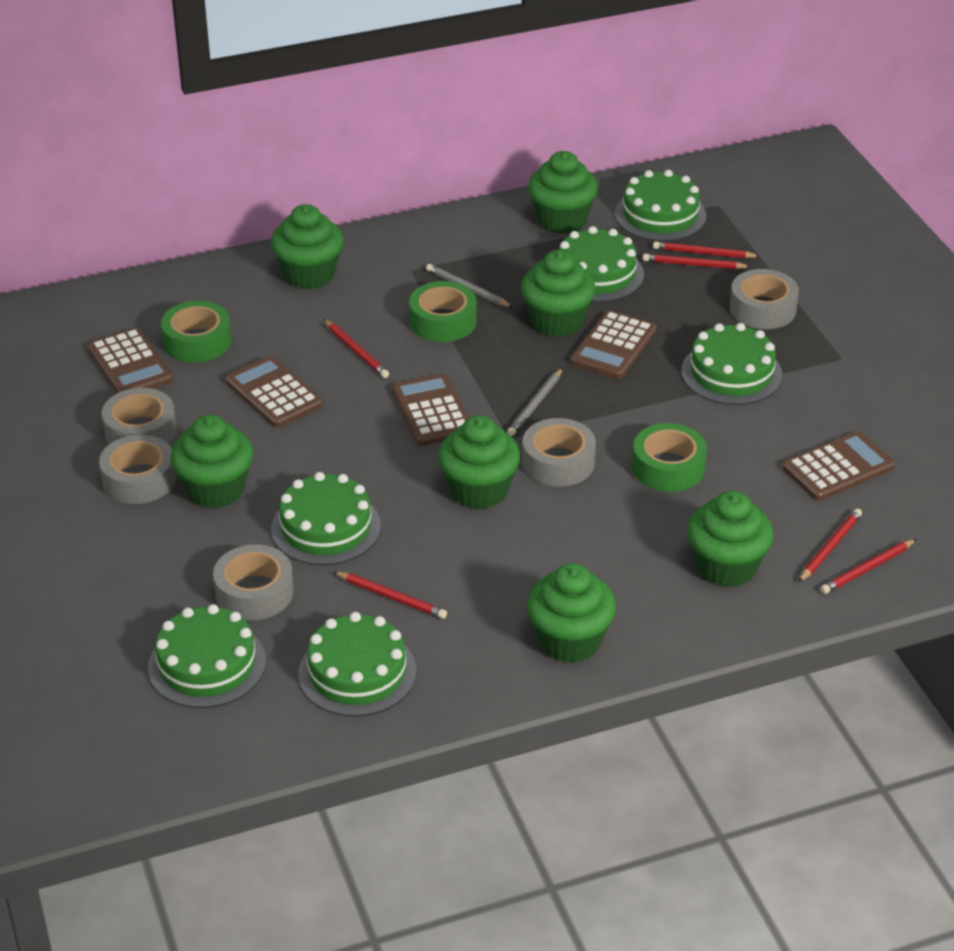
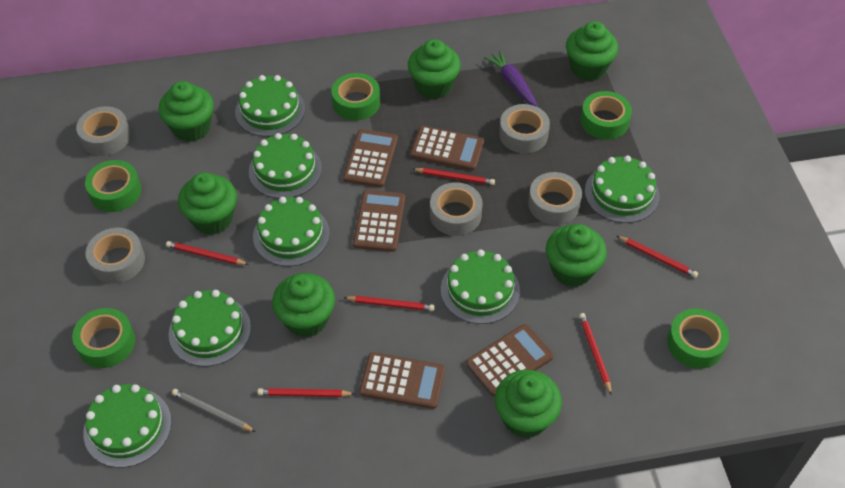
green cake: [148,604,266,708] [271,472,381,565] [298,612,416,717] [559,226,644,302] [615,170,706,241] [682,323,782,405] = 6 -> [83,384,172,468] [169,290,251,367] [235,75,305,137] [249,133,322,199] [253,197,330,266] [441,249,520,324] [585,155,660,223] = 7
green tape: [161,301,231,363] [409,281,477,342] [632,423,707,492] = 3 -> [72,308,135,368] [85,160,142,212] [331,73,380,121] [580,91,632,140] [667,308,729,369] = 5
grey pencil: [426,264,513,308] [507,368,563,436] = 2 -> [172,389,256,432] = 1
purple carrot: none = 0 -> [484,50,538,107] = 1

